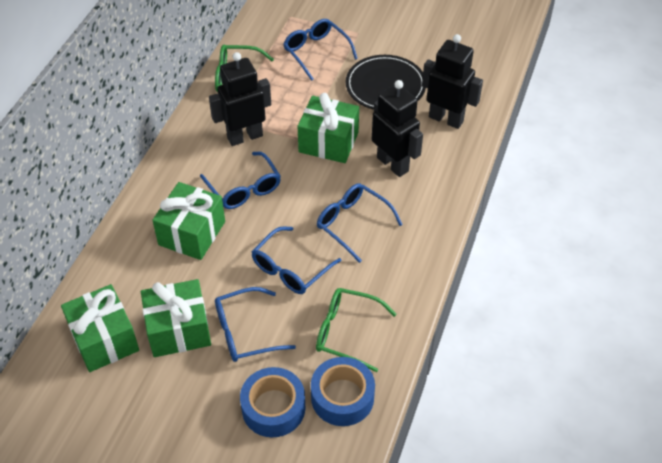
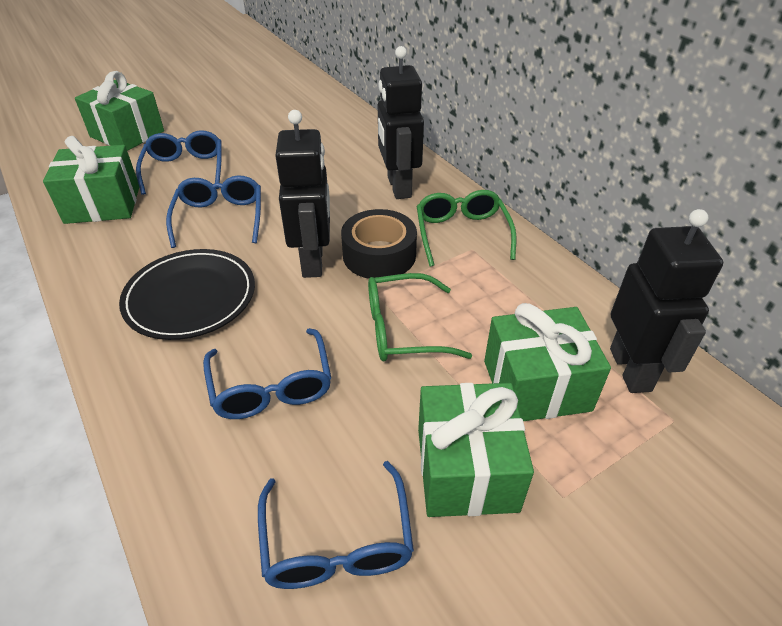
black tape: none = 0 -> [341,209,417,279] = 1
blue glasses: [200,152,281,209] [215,287,296,362] [252,226,341,294] [283,19,358,81] [317,183,403,263] = 5 -> [136,130,222,195] [166,175,261,248] [203,328,331,419] [258,461,414,589] = 4
blue tape: [240,367,305,437] [311,357,375,426] = 2 -> none = 0

